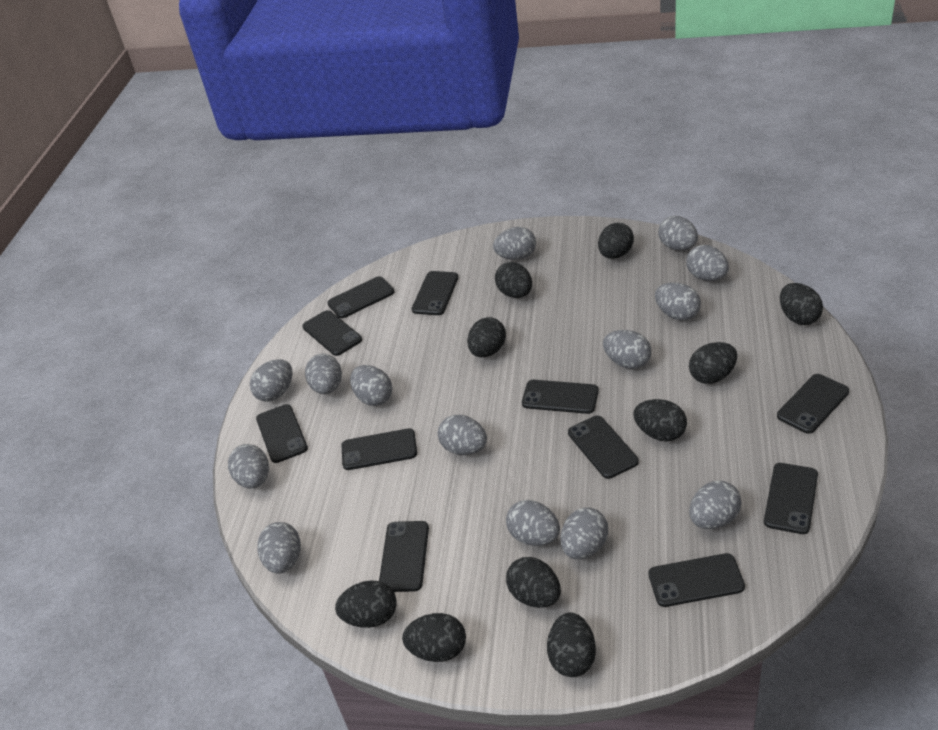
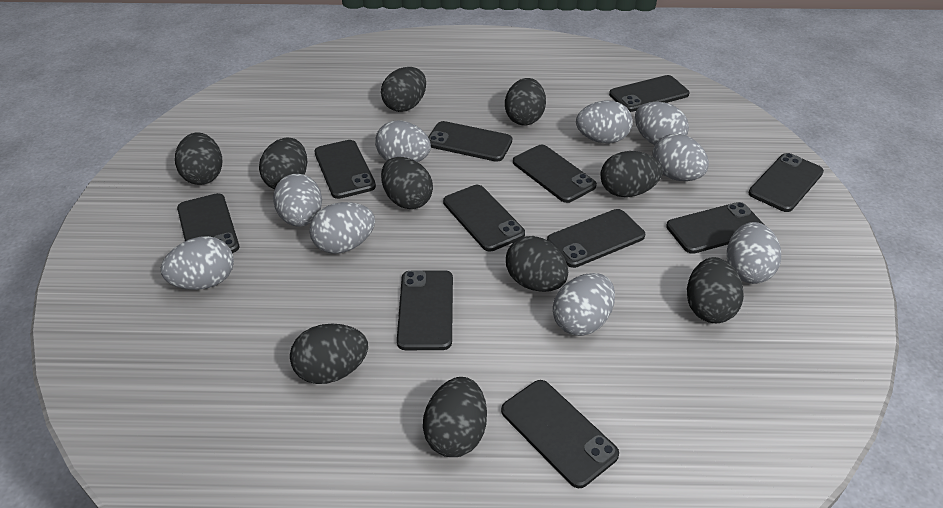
grey egg: [228,444,269,489] [250,359,292,402] [257,522,301,574] [305,354,342,394] [350,365,392,406] [438,415,487,455] [493,227,536,260] [506,500,560,546] [561,507,608,559] [603,330,651,369] [655,282,701,321] [658,216,698,250] [686,245,729,281] [689,481,741,529] = 14 -> [161,236,234,290] [273,174,322,227] [309,202,375,254] [375,120,431,162] [553,273,615,336] [576,100,633,143] [635,102,689,145] [652,134,709,181] [727,222,781,284] = 9

